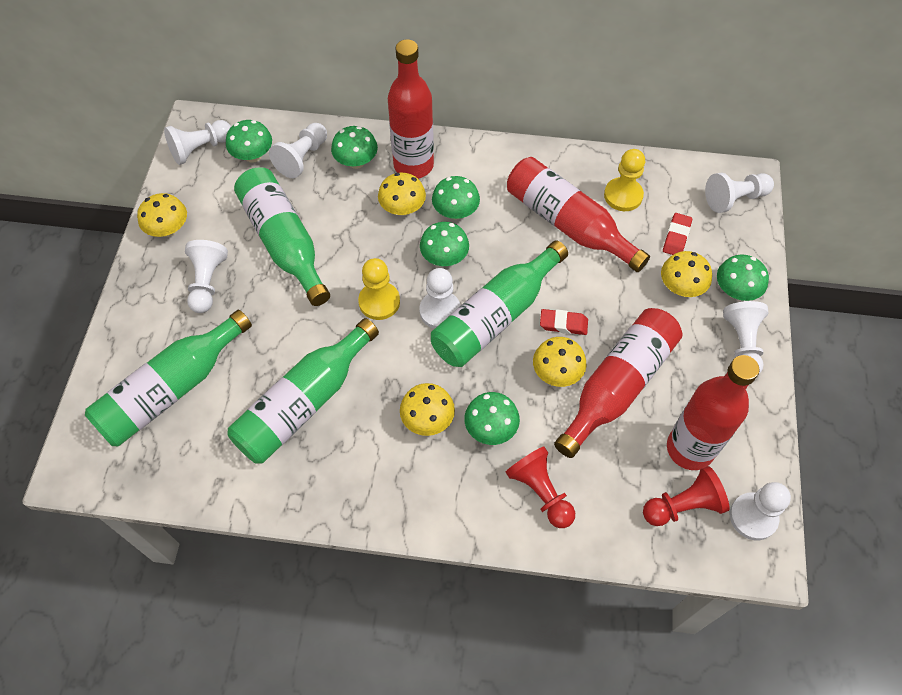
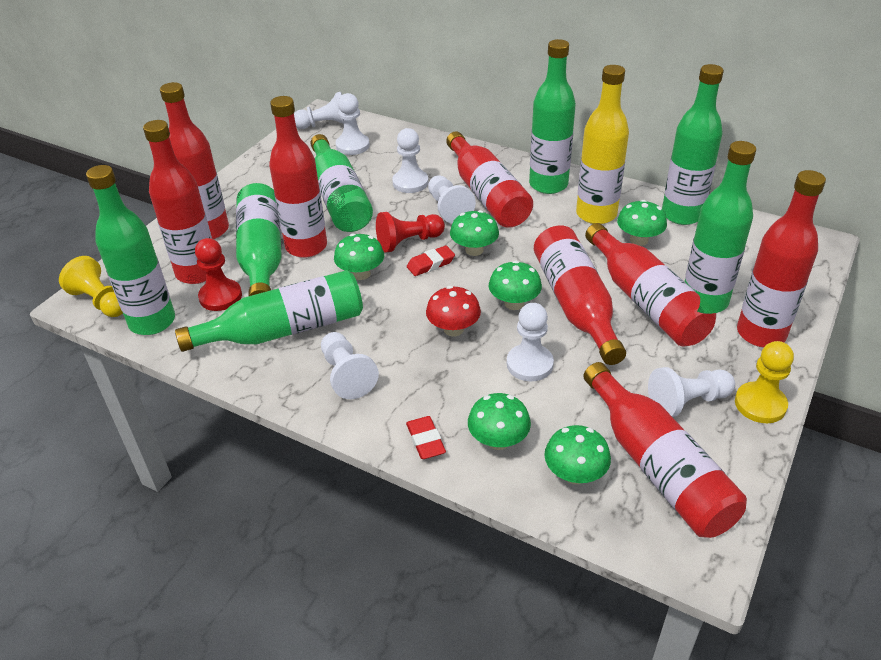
green bottle: [85,310,252,447] [228,318,379,463] [234,167,330,306] [431,240,568,367] = 4 -> [86,165,175,335] [175,270,363,352] [236,183,282,296] [310,134,373,232] [529,39,576,194] [662,64,724,225] [685,141,756,313] = 7
red bottle: [388,39,434,179] [507,157,650,272] [554,308,683,458] [667,355,760,470] = 4 -> [143,120,212,284] [160,82,229,239] [269,96,327,258] [446,131,533,228] [534,225,626,365] [583,362,747,538] [585,223,716,346] [737,170,826,347] = 8
red mushroom: none = 0 -> [426,286,481,336] = 1
yellow bottle: none = 0 -> [576,65,629,224] = 1
yellow mushroom: [137,193,187,237] [378,173,426,216] [400,383,455,436] [533,337,587,387] [661,251,712,297] = 5 -> none = 0

